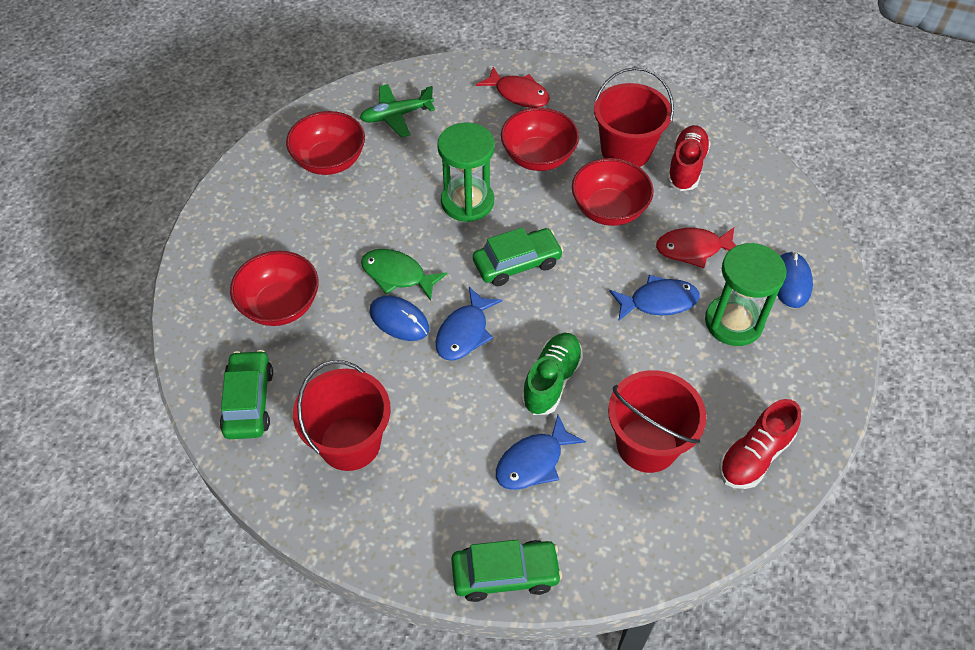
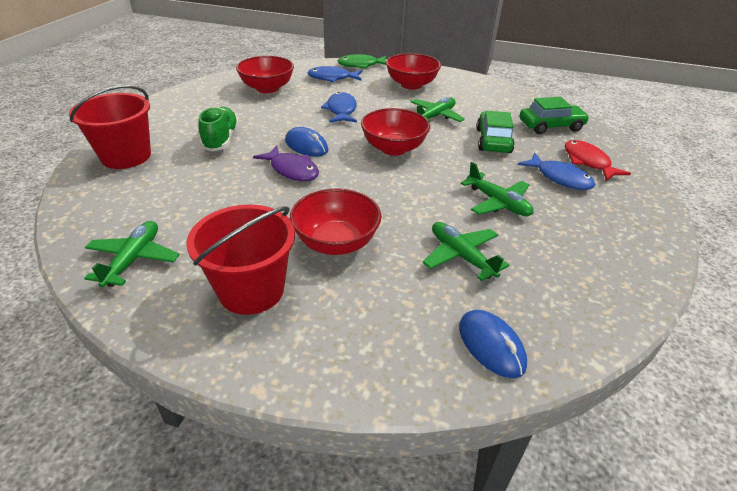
green car: [220,350,273,439] [451,540,562,602] [473,227,563,286] = 3 -> [476,111,515,153] [519,97,590,134] = 2
green hourglass: [437,122,495,222] [705,243,787,346] = 2 -> none = 0
green plane: [360,84,435,138] = 1 -> [84,221,180,287] [411,97,465,122] [423,222,509,281] [461,162,534,216] = 4
purple fish: none = 0 -> [253,146,319,181] = 1
red bucket: [293,360,391,471] [594,67,674,167] [608,370,706,473] = 3 -> [69,85,151,169] [186,205,295,315] = 2
red fish: [476,67,550,108] [656,227,736,268] = 2 -> [564,140,631,181] = 1
red shoe: [667,125,711,191] [719,399,801,489] = 2 -> none = 0

